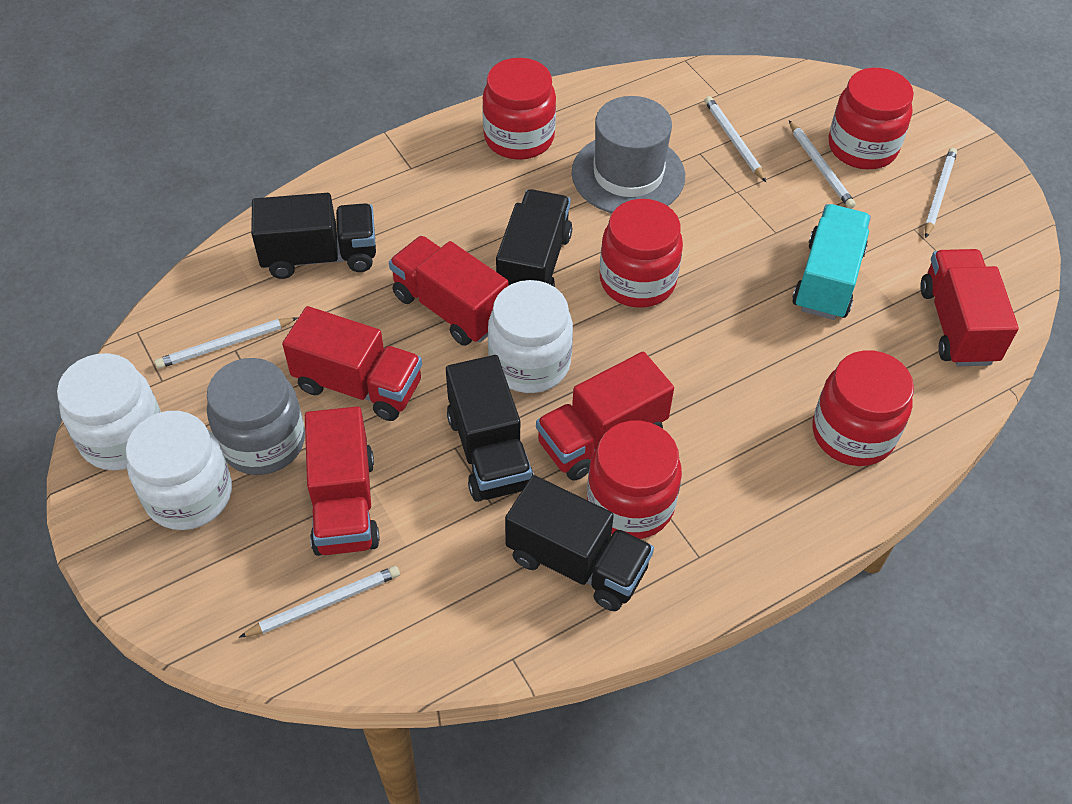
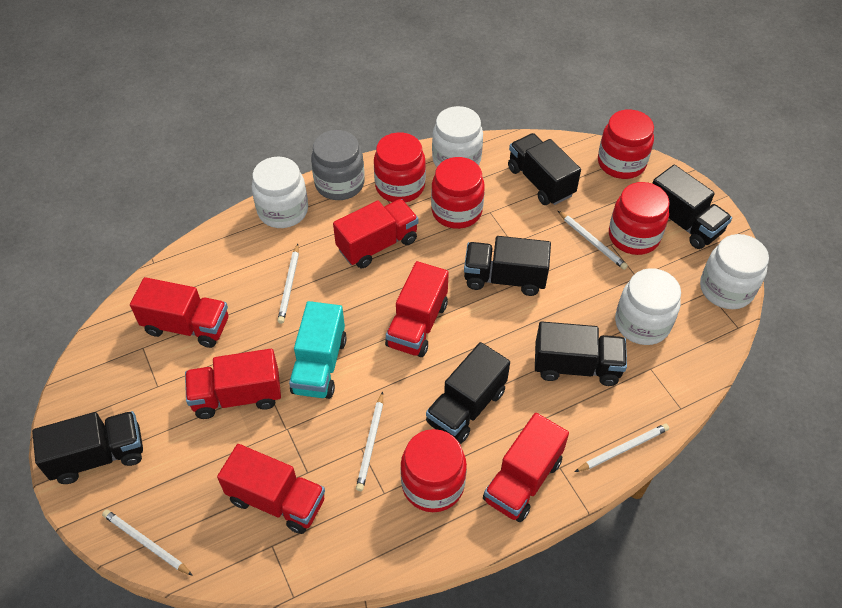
black truck: [251,193,376,279] [446,355,534,502] [496,189,572,287] [505,475,654,611] = 4 -> [32,411,143,484] [426,342,510,444] [464,236,551,296] [508,133,581,205] [535,322,627,386] [652,165,732,249] = 6
grey hat: [572,96,685,213] = 1 -> none = 0
red truck: [282,306,422,421] [305,406,380,556] [389,236,509,346] [536,352,674,481] [920,249,1019,366] = 5 -> [130,277,228,348] [185,349,281,419] [217,444,325,534] [333,199,419,268] [385,261,449,357] [483,413,569,522] = 6
white jar: [57,353,161,470] [126,411,232,530] [488,280,573,393] = 3 -> [252,157,308,228] [432,106,483,167] [615,268,681,345] [700,234,769,309] = 4

